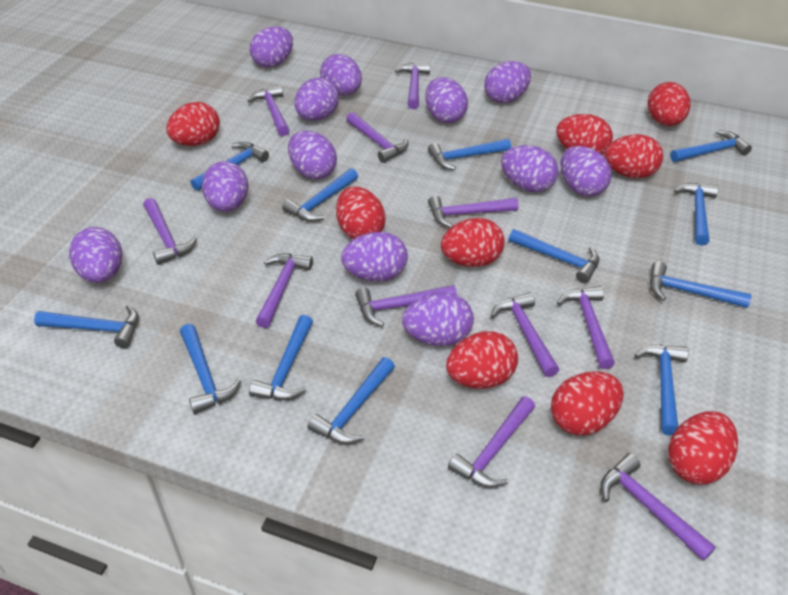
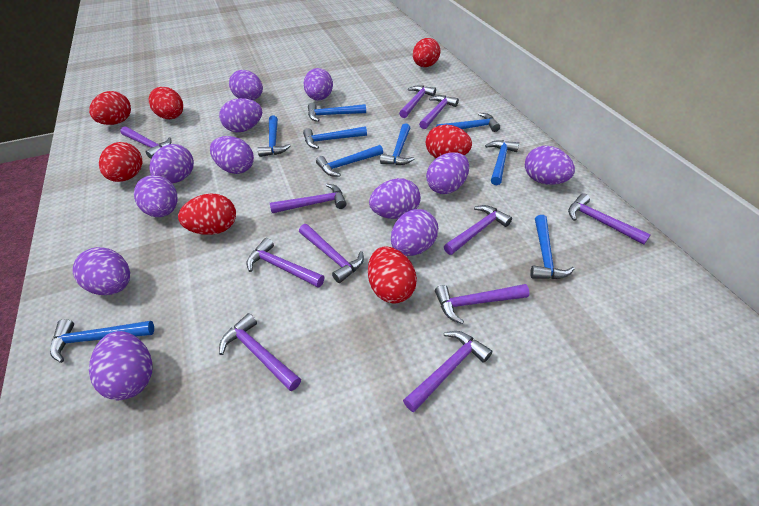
blue hammer: [34,305,139,348] [180,324,241,414] [190,142,269,191] [249,315,313,400] [282,168,358,222] [308,357,395,444] [428,139,511,170] [509,229,599,283] [635,344,689,436] [650,261,751,308] [670,130,752,162] [674,183,719,245] = 12 -> [50,319,154,363] [258,115,291,157] [303,126,367,149] [308,103,366,122] [316,145,383,177] [380,123,414,165] [436,113,500,132] [485,140,519,185] [530,215,575,279] = 9
red egg: [166,102,220,146] [336,187,386,239] [441,218,505,267] [446,331,518,389] [551,371,624,435] [556,114,613,155] [604,134,663,178] [648,82,691,126] [668,411,738,484] = 9 -> [89,91,131,125] [99,142,142,182] [148,87,183,119] [178,194,236,235] [368,246,417,304] [413,38,440,67] [426,125,472,158] = 7

